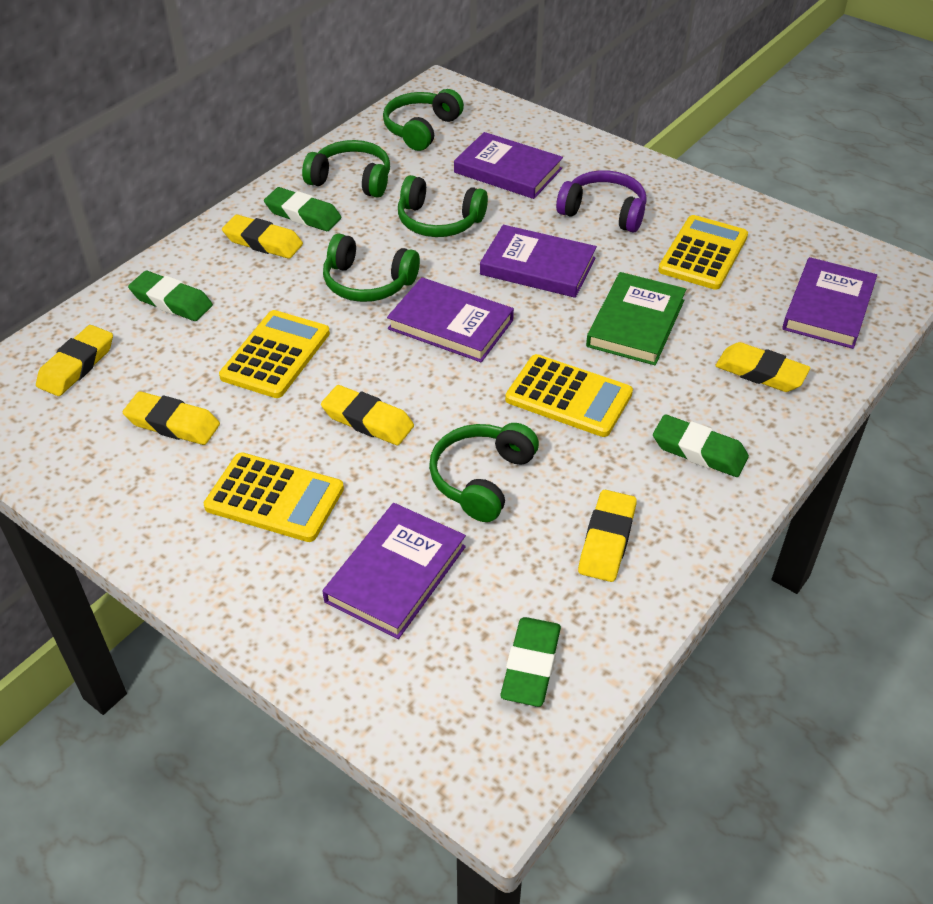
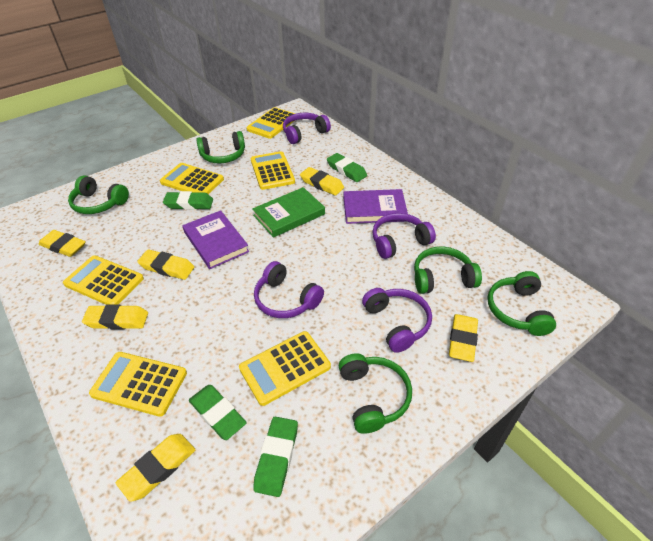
purple book: [322,503,466,639] [387,277,514,362] [454,132,563,199] [480,225,597,298] [782,257,877,349] = 5 -> [182,210,249,269] [343,189,408,224] = 2
purple headphones: [556,170,647,232] = 1 -> [254,261,324,318] [283,113,331,144] [362,288,432,353] [372,213,436,259] = 4
yellow calculator: [204,452,344,542] [219,310,330,398] [505,354,633,437] [658,215,748,290] = 4 -> [63,255,144,305] [89,352,187,417] [160,163,224,194] [239,331,331,406] [246,107,295,139] [251,151,295,190] = 6

